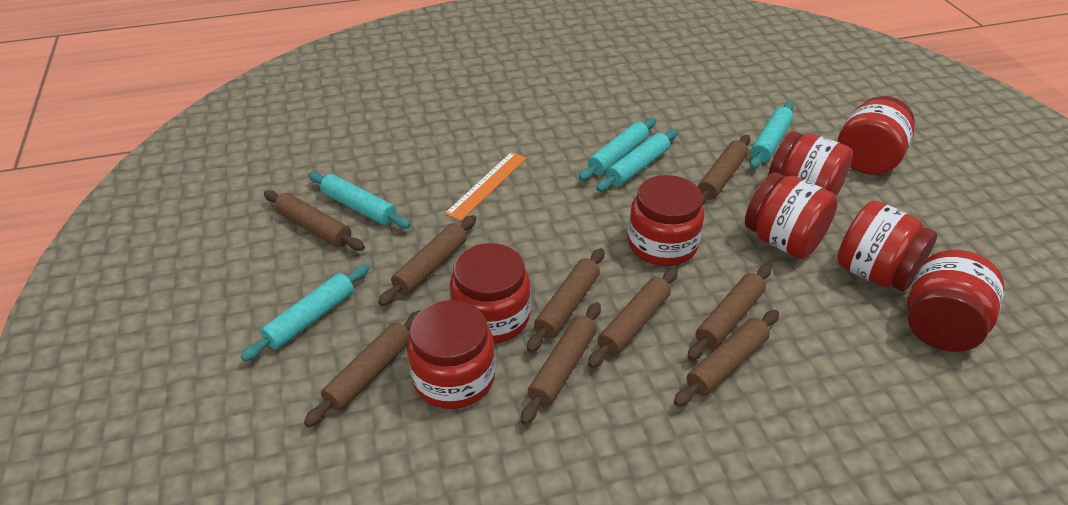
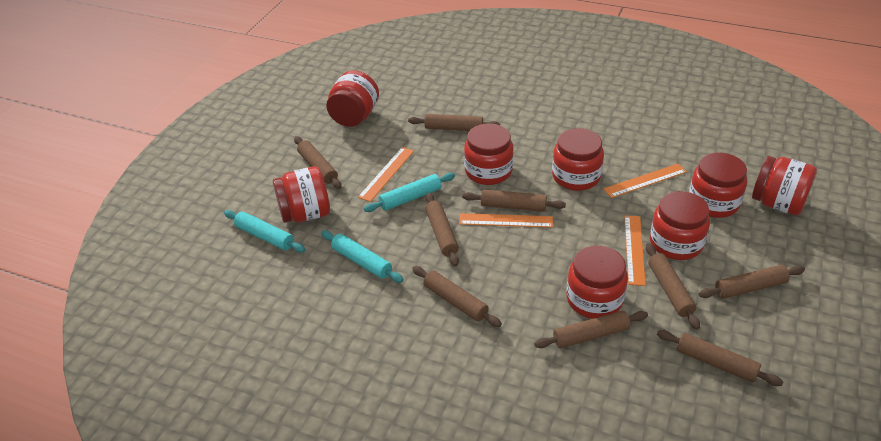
orange ruler: [445,152,527,221] = 1 -> [358,147,414,202] [459,213,553,227] [603,164,687,198] [624,215,646,286] = 4
turquoise rolling pin: [240,264,369,361] [308,172,411,229] [579,118,656,181] [596,129,678,192] [749,102,794,169] = 5 -> [224,210,305,252] [321,231,404,283] [364,173,455,212] = 3

